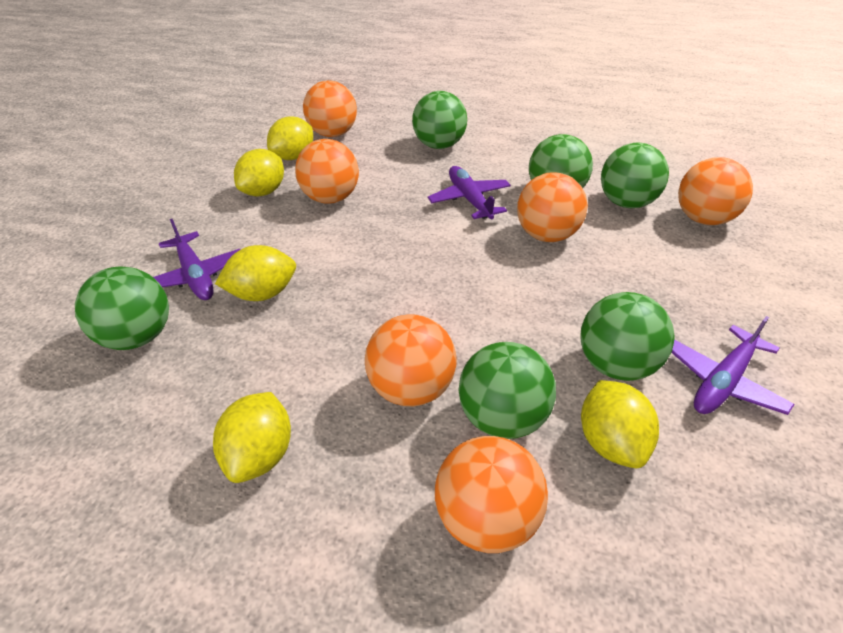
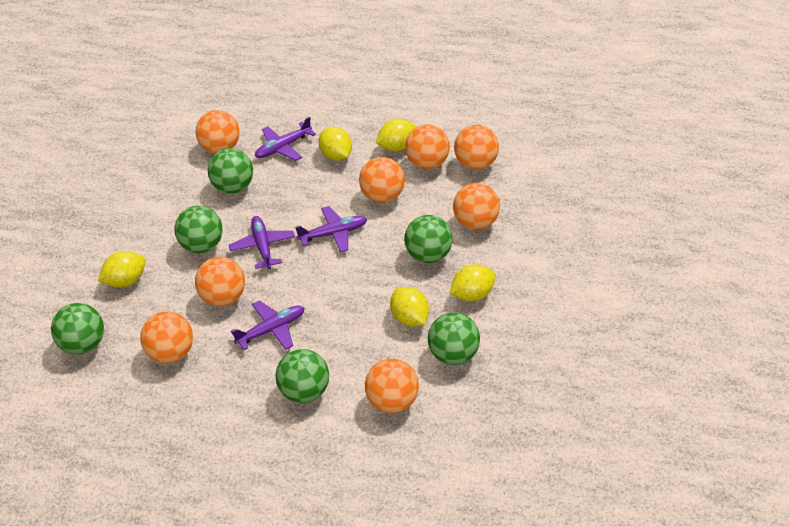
orange ball: [295,139,359,204] [303,81,357,137] [365,314,456,406] [435,436,548,553] [517,172,588,242] [678,157,753,225] = 6 -> [140,311,193,363] [195,110,240,154] [195,257,245,306] [359,157,405,203] [365,359,419,413] [405,124,450,169] [453,183,500,230] [454,125,499,170] = 8
purple plane: [153,219,241,300] [428,166,511,219] [672,316,795,415] = 3 -> [229,216,295,269] [231,300,304,350] [255,117,316,161] [295,206,367,253] = 4

